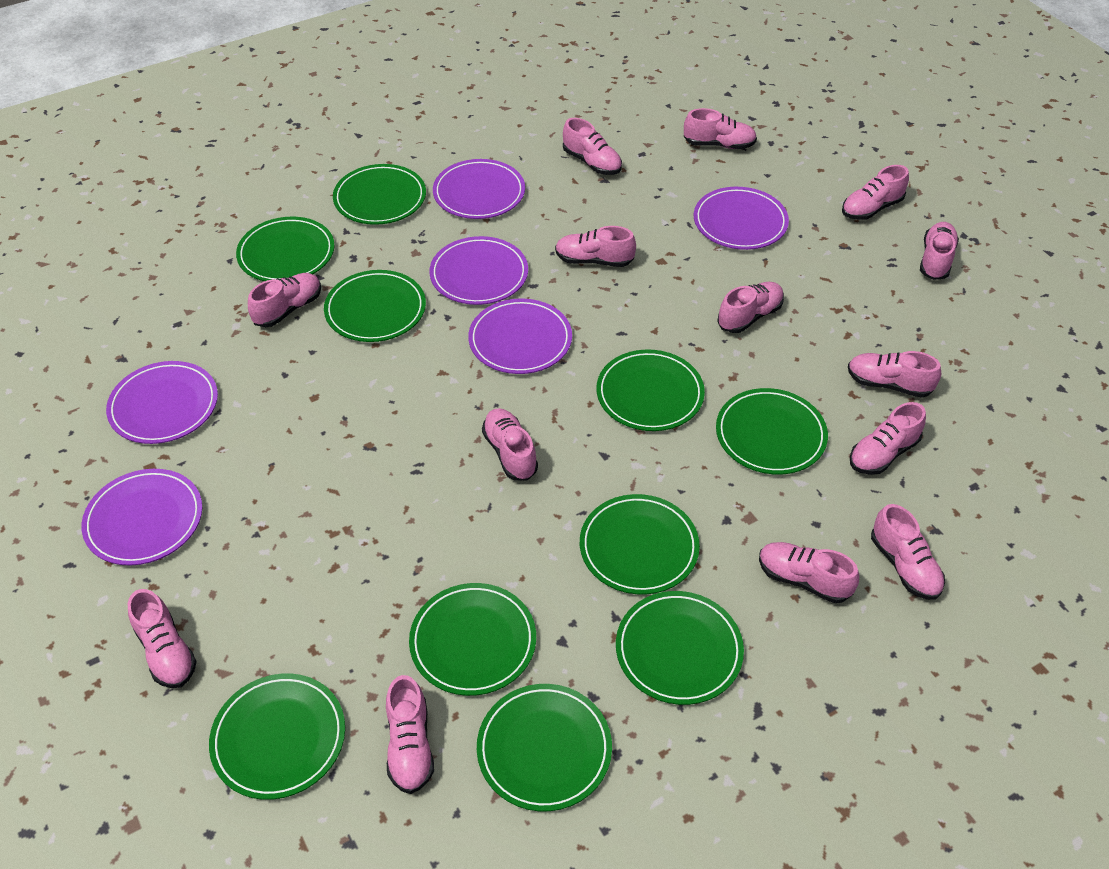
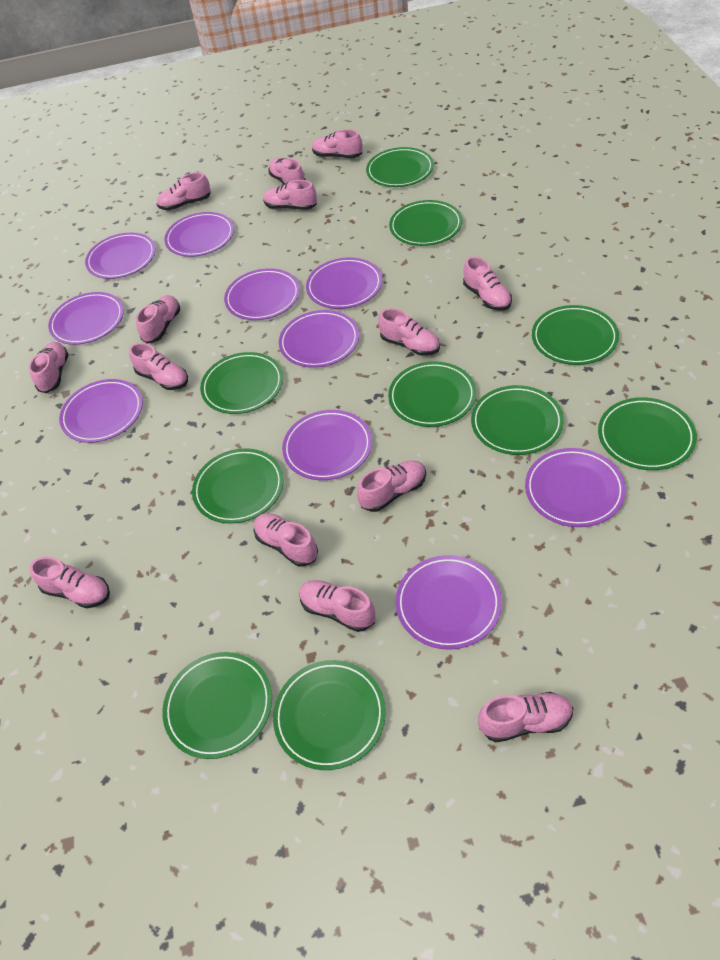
purple plate: [81,469,202,566] [106,361,218,444] [429,236,528,305] [433,159,525,219] [468,298,572,374] [694,187,789,250] = 6 -> [48,292,124,345] [59,379,143,443] [85,232,156,279] [164,212,234,257] [224,268,300,320] [279,310,359,368] [282,410,372,480] [306,257,382,309] [395,555,502,650] [525,448,626,527] = 10

